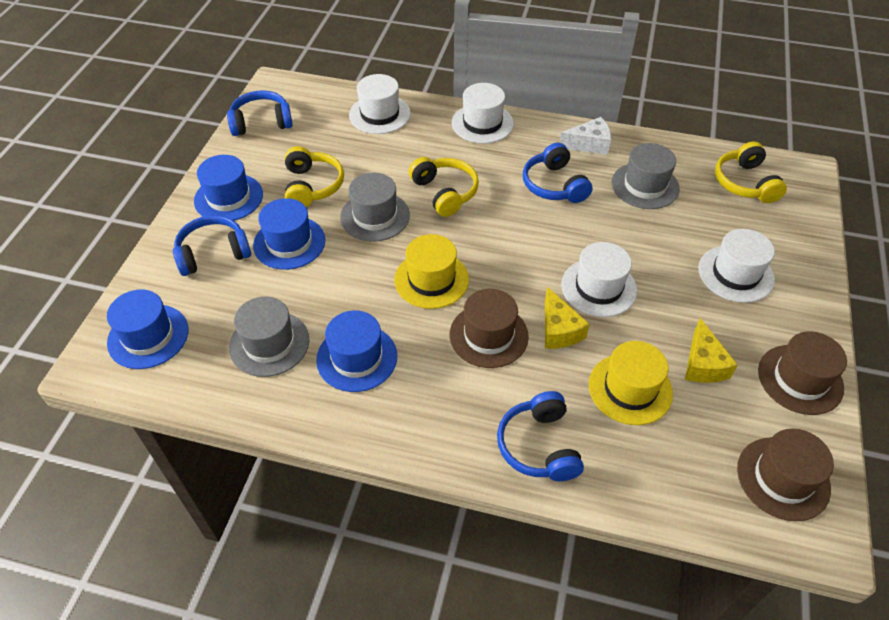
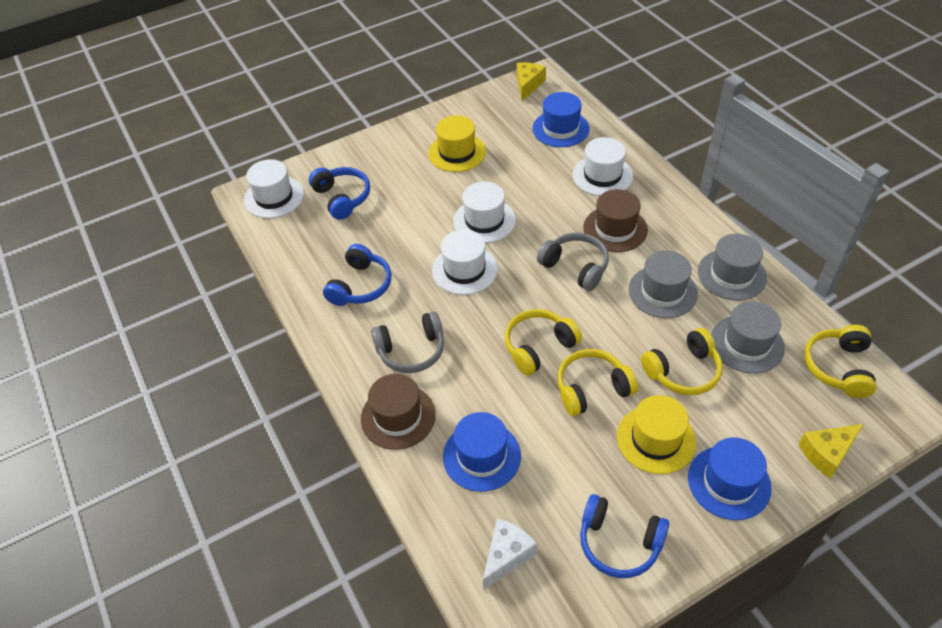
blue hat: [107,290,188,369] [194,155,263,221] [253,198,325,270] [316,310,397,392] = 4 -> [443,412,521,492] [533,92,590,147] [688,437,772,520] = 3
blue headphones: [173,215,251,276] [227,90,293,136] [497,391,584,481] [523,143,592,203] = 4 -> [309,167,370,220] [323,244,391,306] [580,494,669,578] = 3
brown hat: [450,289,529,368] [737,428,834,521] [758,331,847,415] = 3 -> [361,374,436,450] [583,189,648,252] = 2
grey headphones: none = 0 -> [371,311,444,373] [537,233,609,291] = 2
yellow headphones: [285,146,344,207] [409,157,479,217] [715,142,787,203] = 3 -> [505,309,582,376] [557,349,638,416] [641,328,723,395] [804,325,877,398] = 4

